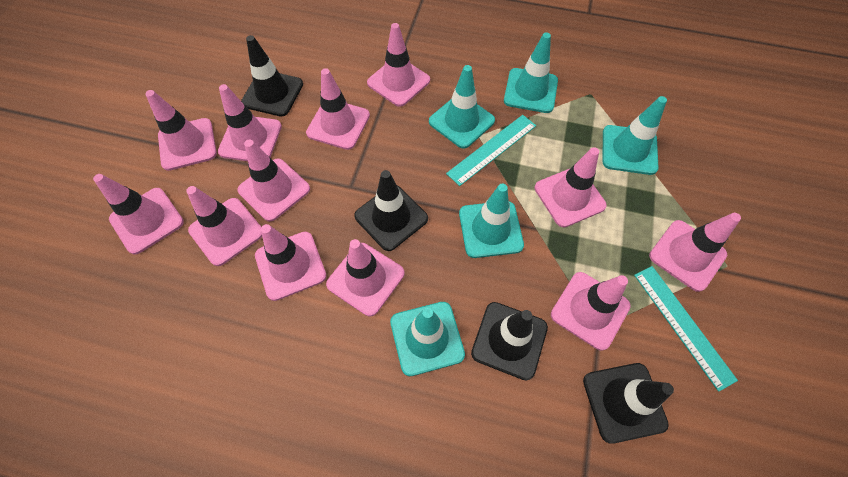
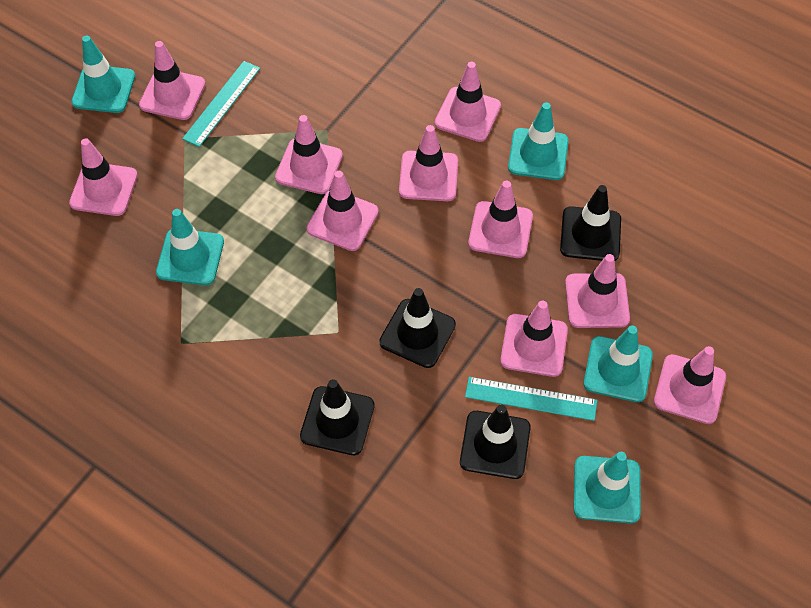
pink traffic cone: [93,174,184,255] [145,90,217,171] [186,186,262,266] [218,84,282,161] [237,139,310,221] [255,224,326,301] [306,68,370,150] [326,239,404,316] [367,23,430,107] [534,147,607,227] [551,272,631,351] [649,213,741,292] = 12 -> [69,138,138,216] [139,41,206,120] [275,115,343,194] [306,171,379,251] [399,125,458,201] [435,62,501,142] [468,181,533,258] [500,301,568,377] [565,254,630,328] [654,346,726,424] = 10

